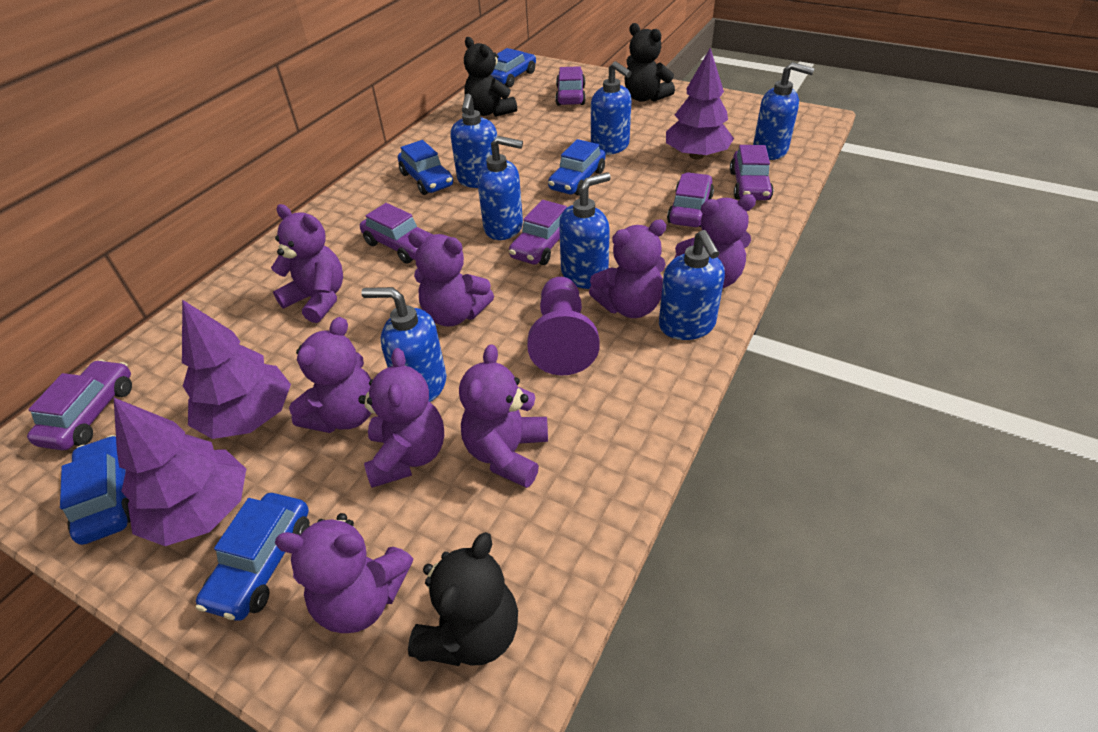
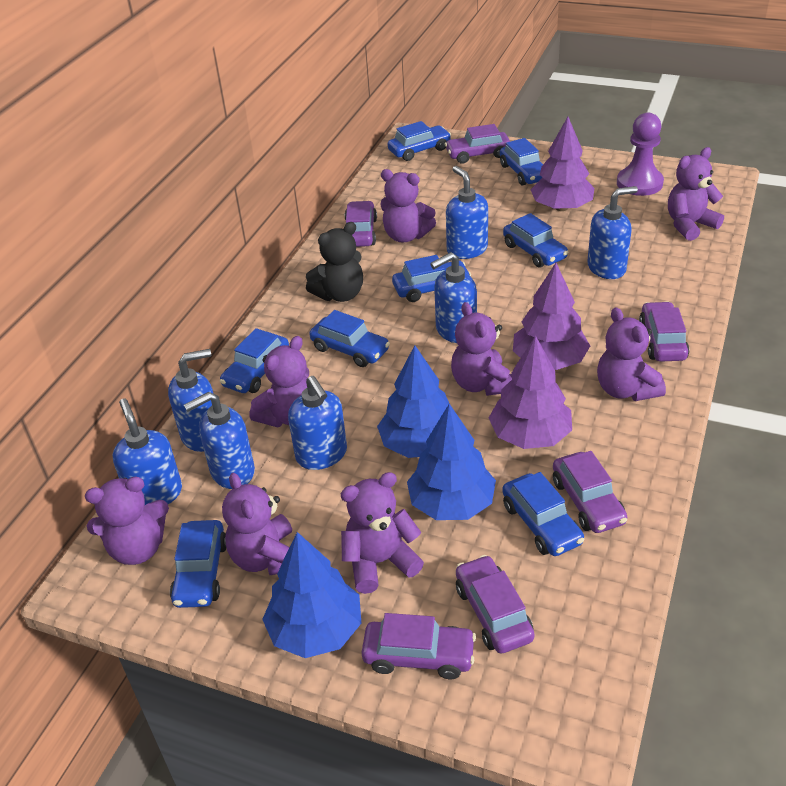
black teddy bear: [408,532,518,666] [464,37,517,117] [624,23,675,102] = 3 -> [306,222,363,302] = 1
blue car: [60,435,130,545] [196,493,310,621] [398,140,453,195] [491,48,536,87] [548,139,605,196] = 5 -> [170,520,226,608] [220,328,289,393] [309,310,390,367] [388,121,451,161] [392,255,471,302] [500,138,543,186] [502,472,584,556] [503,213,569,268] = 8
blue tree: none = 0 -> [262,532,361,658] [377,345,449,458] [407,404,496,520] = 3

